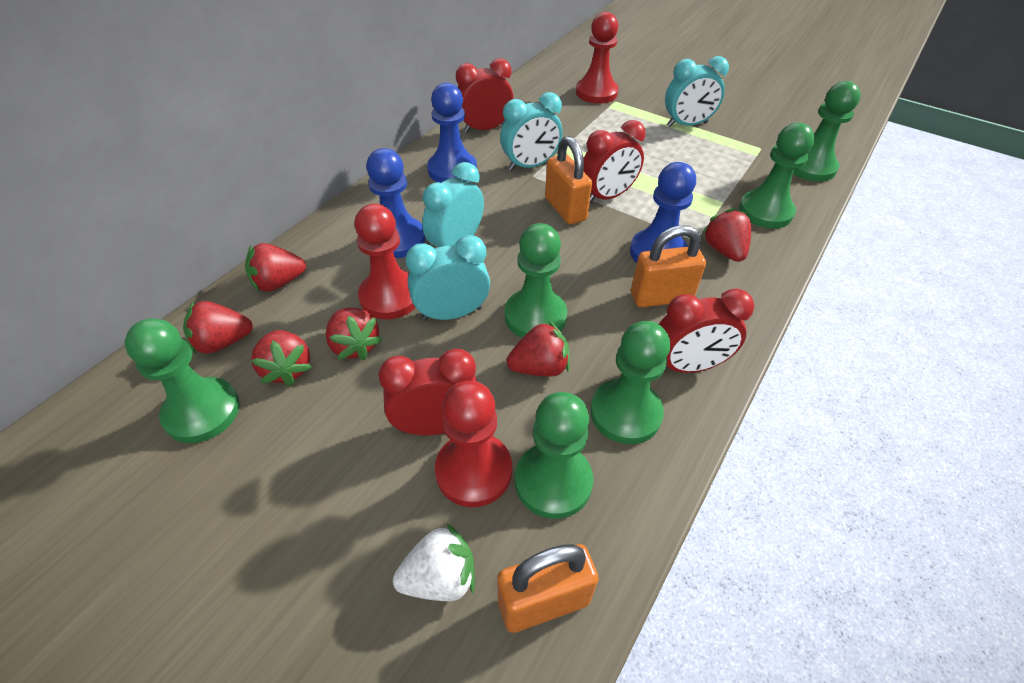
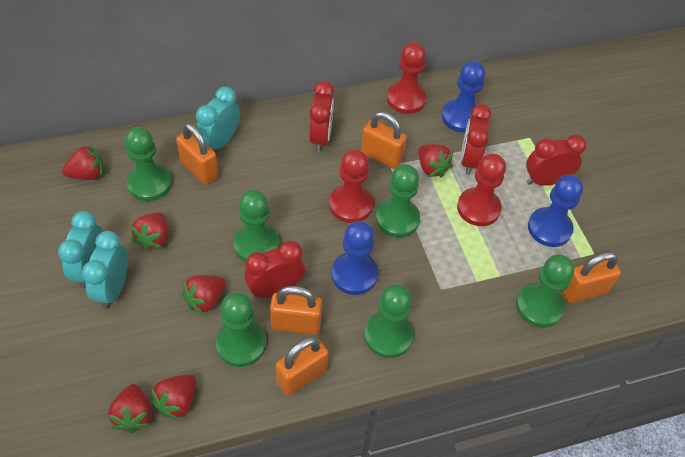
orange padlock: [497,544,599,633] [545,136,592,225] [631,225,706,307] = 3 -> [176,123,219,185] [270,286,322,335] [275,337,329,396] [361,112,407,169] [562,252,621,303] = 5
turquoise clock: [406,235,490,321] [422,162,484,247] [500,92,563,171] [665,56,729,127] = 4 -> [58,211,103,288] [82,231,128,308] [196,87,240,150] = 3
white strawberry: [393,524,475,601] = 1 -> none = 0

